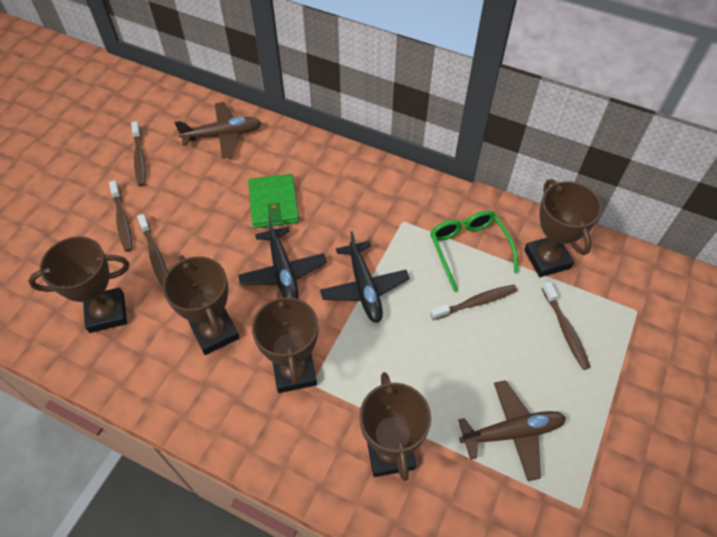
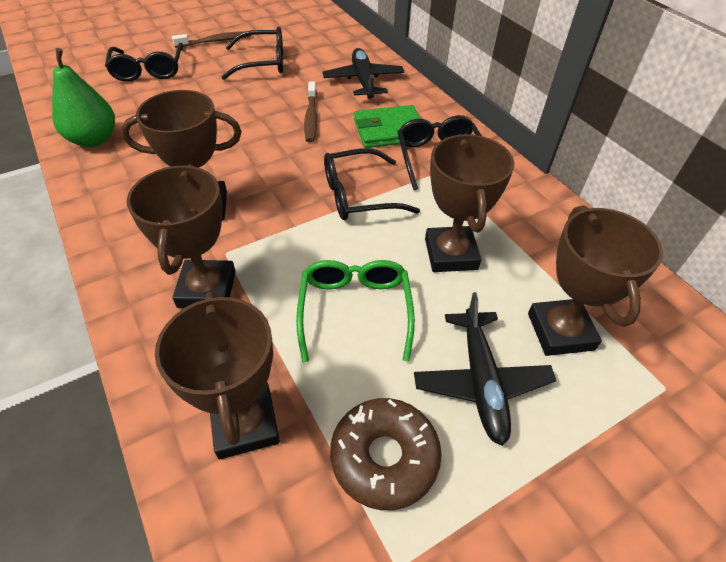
black glasses: none = 0 -> [105,43,183,82] [221,27,283,80] [324,148,420,220] [397,115,482,190] = 4
brown donut: none = 0 -> [330,398,442,510] = 1
brown plane: [174,102,262,159] [458,380,566,481] = 2 -> none = 0
brown toothbrush: [109,180,133,252] [131,121,146,186] [137,214,168,288] [430,285,517,320] [542,282,591,370] = 5 -> [172,31,251,48] [304,81,317,142] = 2
green pear: none = 0 -> [52,48,115,147] = 1

